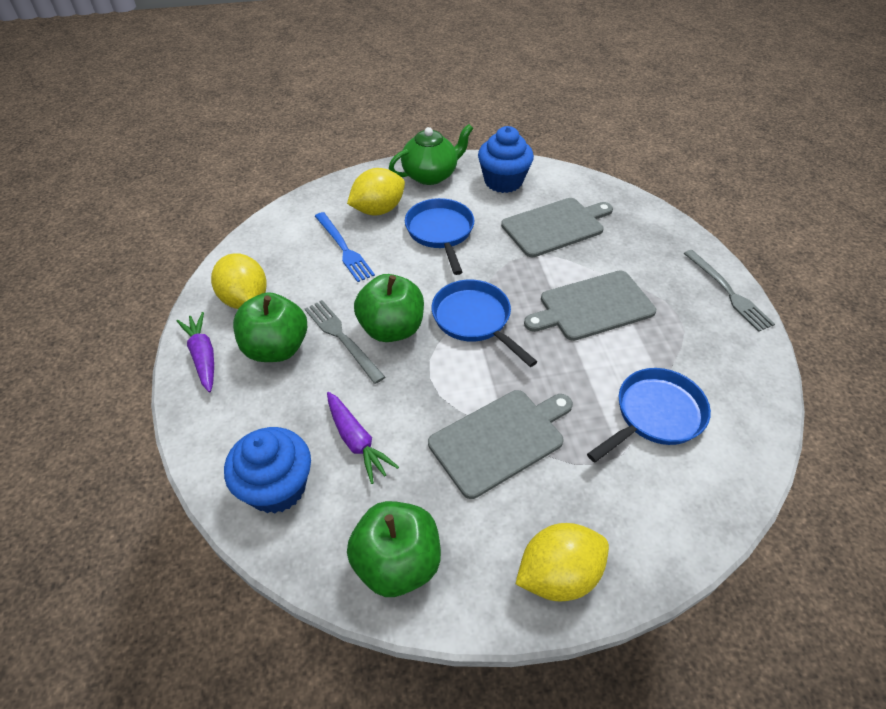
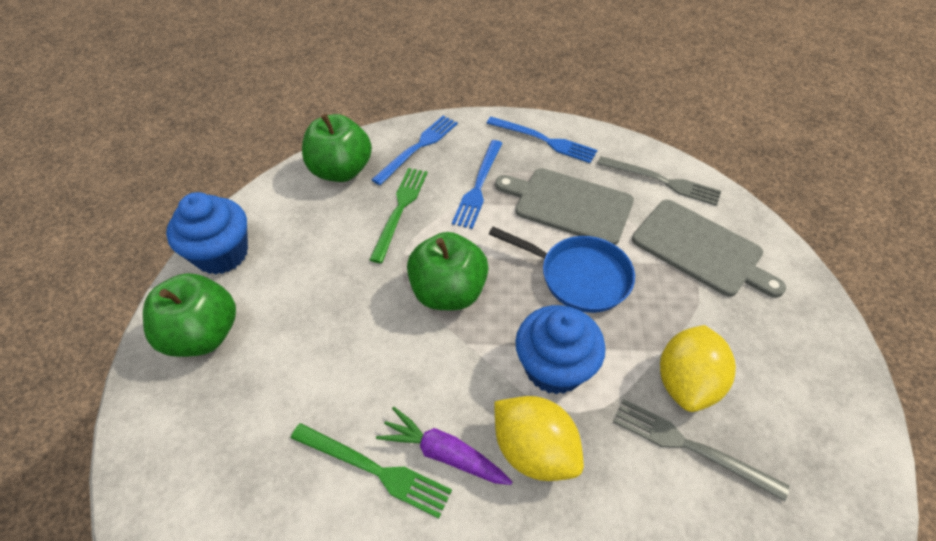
blue fork: [315,212,375,282] = 1 -> [371,116,458,185] [452,140,502,229] [487,117,597,163] = 3
blue pan: [405,198,474,275] [432,280,537,367] [587,368,711,463] = 3 -> [489,227,635,313] = 1
green fork: none = 0 -> [291,423,452,518] [369,168,428,263] = 2
green teapot: [389,124,474,185] = 1 -> none = 0
grey cutting board: [428,390,573,499] [501,198,613,257] [524,270,656,341] = 3 -> [495,168,634,245] [632,200,786,298] = 2
purple carrot: [176,312,214,392] [327,392,399,484] = 2 -> [376,407,512,485] = 1
yellow lemon: [211,253,267,309] [347,168,405,215] [516,523,609,601] = 3 -> [494,396,584,481] [660,325,736,412] = 2

